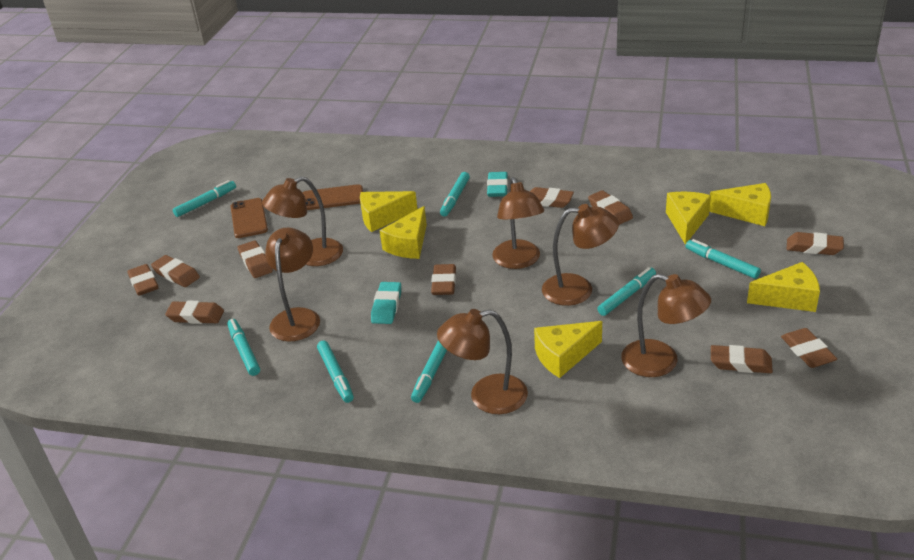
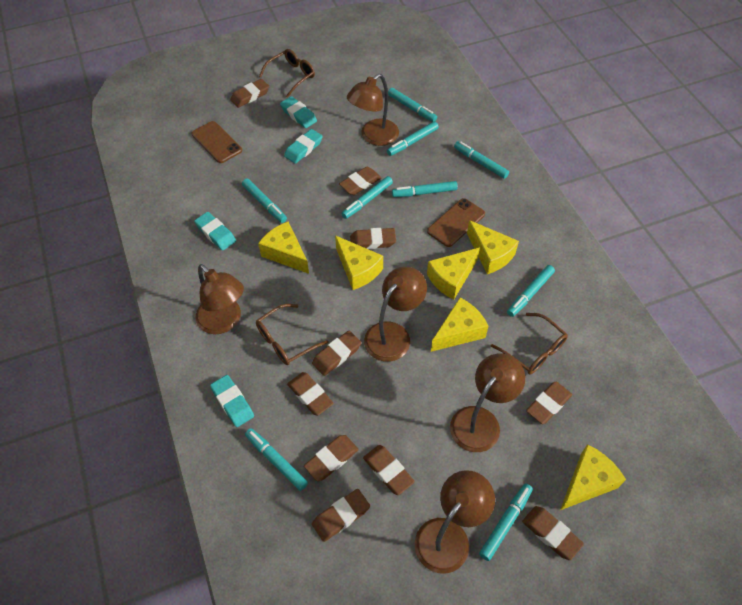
brown glasses: none = 0 -> [256,304,329,365] [259,49,315,98] [491,313,568,374] = 3
brown lamp: [262,176,343,266] [265,228,320,342] [437,309,528,414] [492,177,544,269] [542,204,619,306] [621,274,711,377] = 6 -> [196,264,244,334] [347,74,399,146] [364,266,427,362] [415,470,495,574] [450,353,525,452] = 5
turquoise eraser: [371,282,401,324] [487,172,508,197] = 2 -> [194,212,236,251] [210,375,254,427] [280,96,317,128] [284,129,323,164] = 4
turquoise marker: [173,180,236,217] [227,319,260,376] [317,341,354,403] [411,340,447,403] [440,172,470,217] [597,267,656,316] [686,239,761,279] = 7 -> [242,179,287,223] [245,428,308,491] [341,176,393,219] [387,121,439,156] [388,88,437,122] [392,181,458,197] [454,141,509,179] [479,484,533,561] [507,265,555,317] = 9

